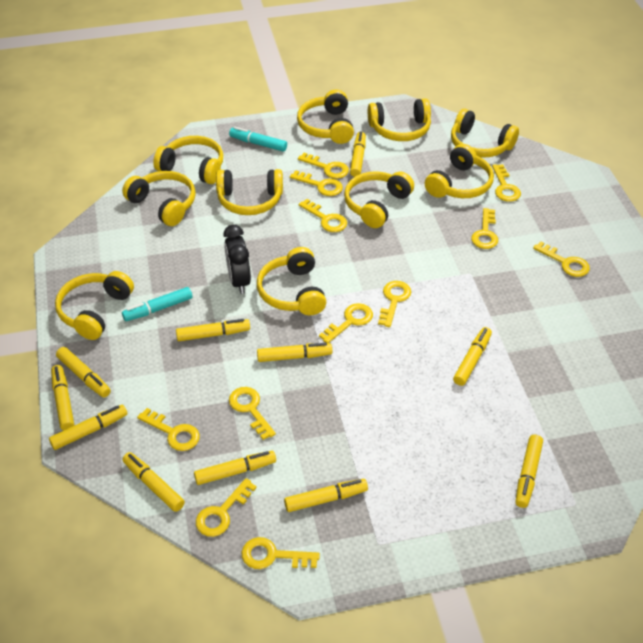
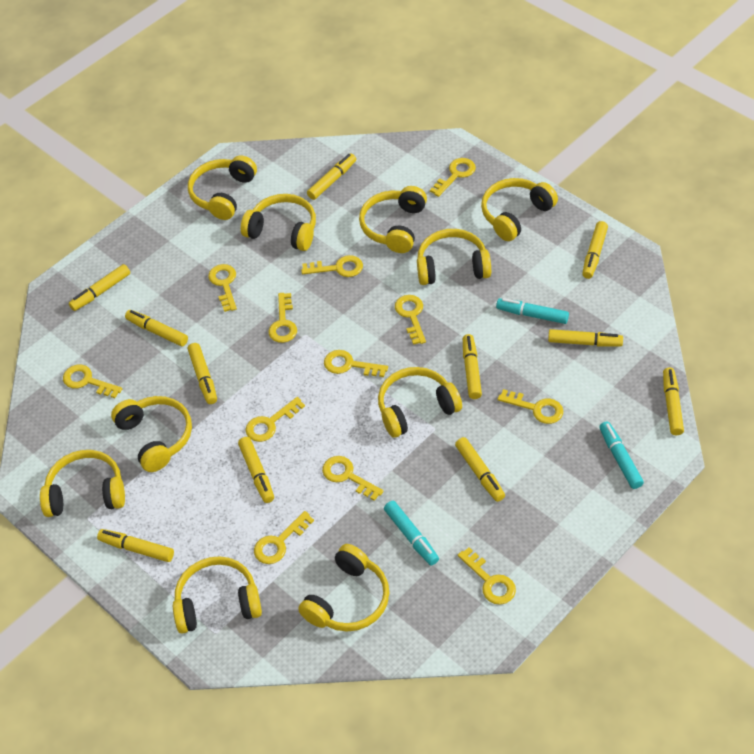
black clock: [224,225,251,294] = 1 -> none = 0
turquoise marker: [122,287,192,321] [229,127,287,152] = 2 -> [384,501,439,566] [496,298,569,324] [599,421,644,489] = 3

